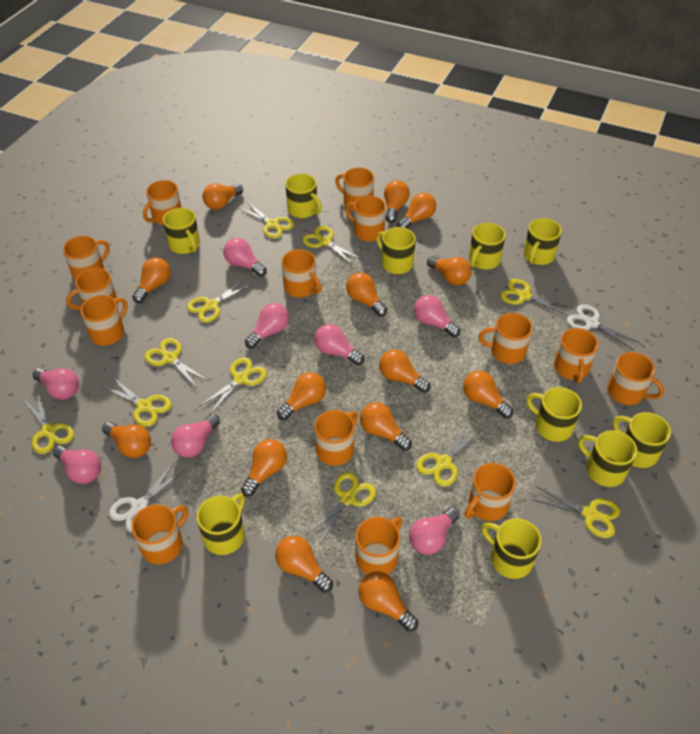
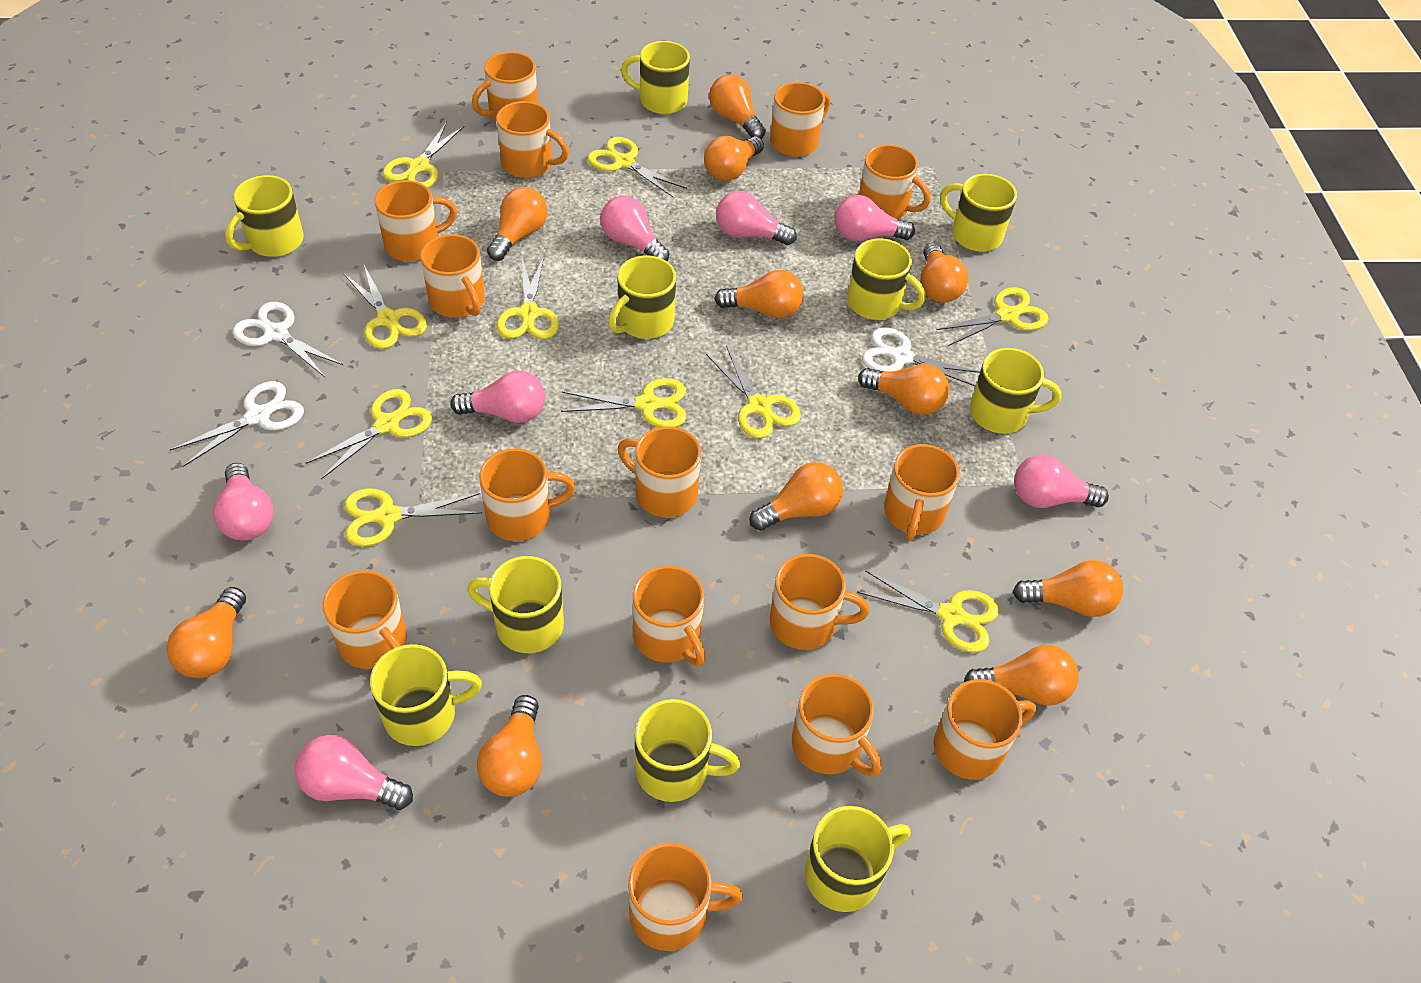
orange light bulb: [102,422,151,458] [132,258,171,303] [203,184,243,210] [241,439,287,497] [275,536,333,593] [277,372,326,420] [346,273,387,317] [359,571,418,632] [360,402,412,450] [379,350,430,393] [384,180,410,223] [397,193,436,228] [427,256,472,285] [463,371,513,418] = 14 -> [166,587,246,678] [477,695,542,797] [487,187,547,261] [704,136,764,181] [709,74,766,139] [715,270,803,318] [749,462,843,531] [858,364,949,415] [920,242,968,303] [964,645,1079,706] [1013,560,1123,617] = 11
orange mug: [63,236,110,280] [66,268,118,310] [80,295,128,346] [131,504,188,564] [143,180,181,225] [281,249,322,298] [314,410,358,466] [335,168,374,211] [345,196,386,241] [356,516,403,574] [465,463,516,521] [478,313,533,364] [554,328,599,383] [607,352,664,405] = 14 -> [323,570,407,669] [374,180,457,261] [420,234,485,317] [472,52,538,122] [479,448,576,541] [496,101,569,178] [618,426,701,517] [628,843,743,951] [633,566,706,667] [770,82,830,157] [770,554,869,650] [792,673,882,777] [859,144,931,219] [884,444,960,541] [934,679,1036,780] = 15
pink light bulb: [33,368,79,400] [53,445,101,484] [171,414,220,458] [223,238,267,277] [245,303,289,348] [314,324,364,365] [409,507,460,555] [414,295,460,338] = 8 -> [213,463,274,541] [295,735,413,810] [450,370,545,423] [600,196,669,261] [716,191,797,245] [835,195,915,241] [1014,454,1109,508] = 7
white scissors: [109,462,186,532] [567,304,640,350] = 2 -> [170,381,304,467] [233,302,344,377] [862,327,980,387] = 3
yellow scissors: [24,393,74,454] [101,377,172,427] [145,338,208,388] [187,278,253,323] [199,357,267,414] [239,201,294,238] [302,226,362,265] [306,472,376,545] [416,424,482,487] [500,279,572,316] [531,486,620,538] = 11 -> [306,389,432,479] [343,265,427,349] [344,488,482,547] [382,122,465,188] [497,256,559,339] [561,378,686,427] [587,137,687,198] [706,345,801,438] [857,570,999,653] [936,287,1048,346] = 10

